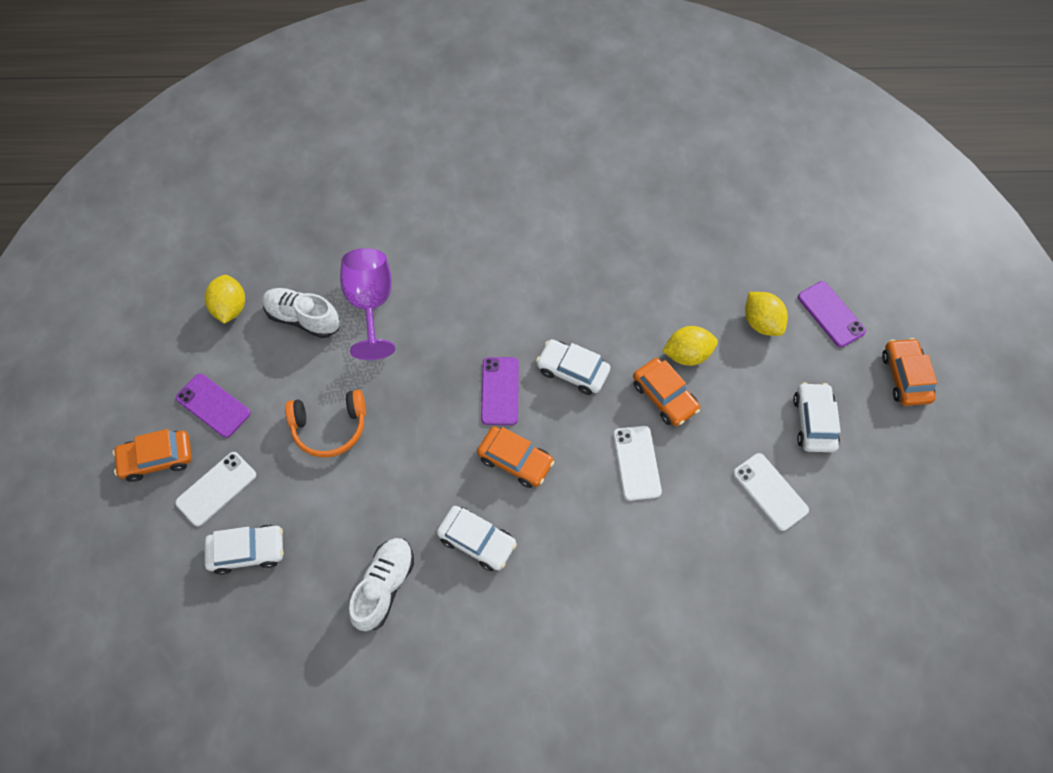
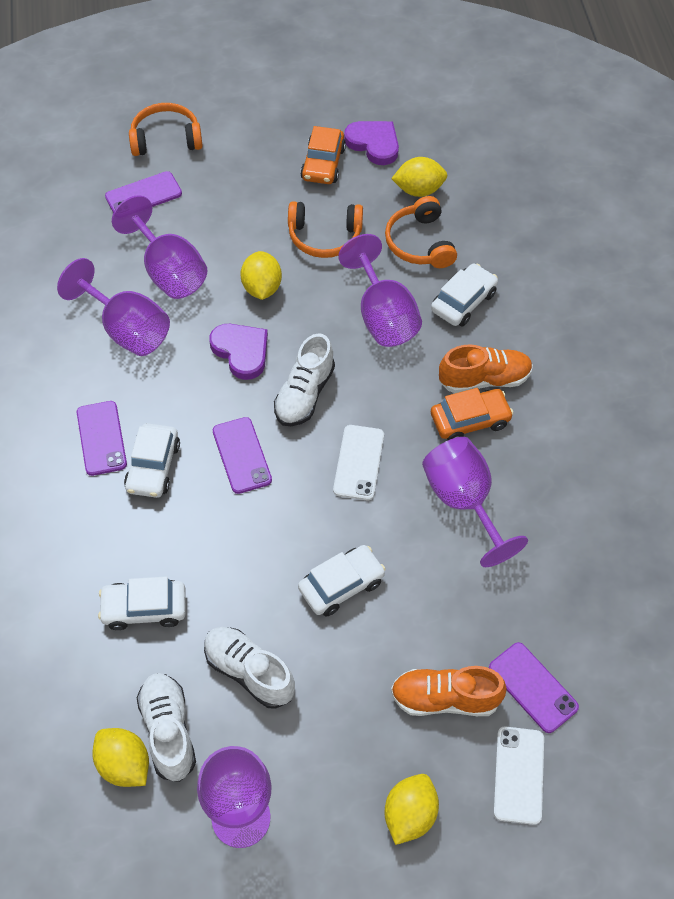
orange car: [113,429,192,482] [477,426,554,488] [633,358,700,426] [882,338,937,406] = 4 -> [300,126,346,184] [431,388,514,440] = 2
orange headphones: [285,390,366,458] = 1 -> [129,103,203,156] [288,201,363,258] [385,196,457,268] = 3
orange shoe: none = 0 -> [391,666,507,716] [439,344,533,393] = 2
purple goblet: [340,248,395,360] = 1 -> [57,258,170,356] [112,195,208,299] [197,746,272,848] [338,234,422,347] [422,437,528,567] = 5
purple heart: none = 0 -> [209,324,268,380] [344,121,399,165] = 2
purple phone: [176,374,250,438] [481,357,519,425] [798,281,866,347] = 3 -> [77,401,127,476] [105,171,182,213] [213,417,272,494] [489,642,579,733] = 4
white phone: [175,452,256,526] [613,426,662,501] [733,453,809,531] = 3 -> [333,425,384,500] [493,726,544,825] = 2
white shoe: [262,288,340,338] [349,538,414,631] = 2 -> [137,673,196,782] [204,627,295,709] [274,333,335,426] = 3
yellow lemon: [205,275,245,324] [662,326,718,366] [745,292,788,336] = 3 -> [92,728,149,787] [240,251,282,300] [385,774,439,845] [391,157,447,197] = 4

